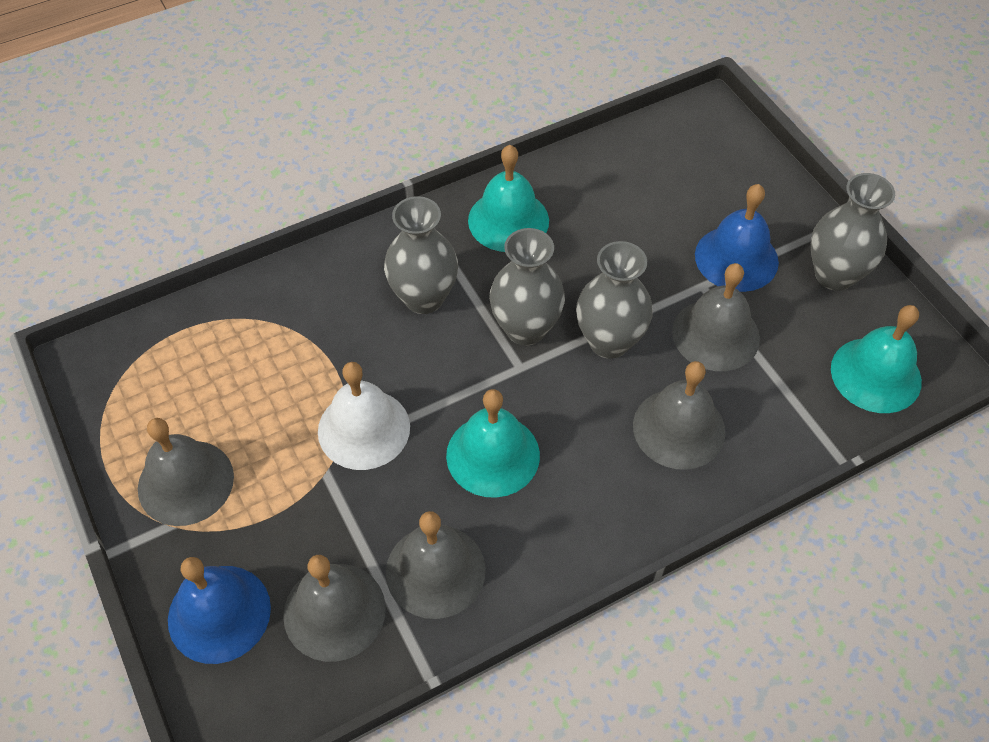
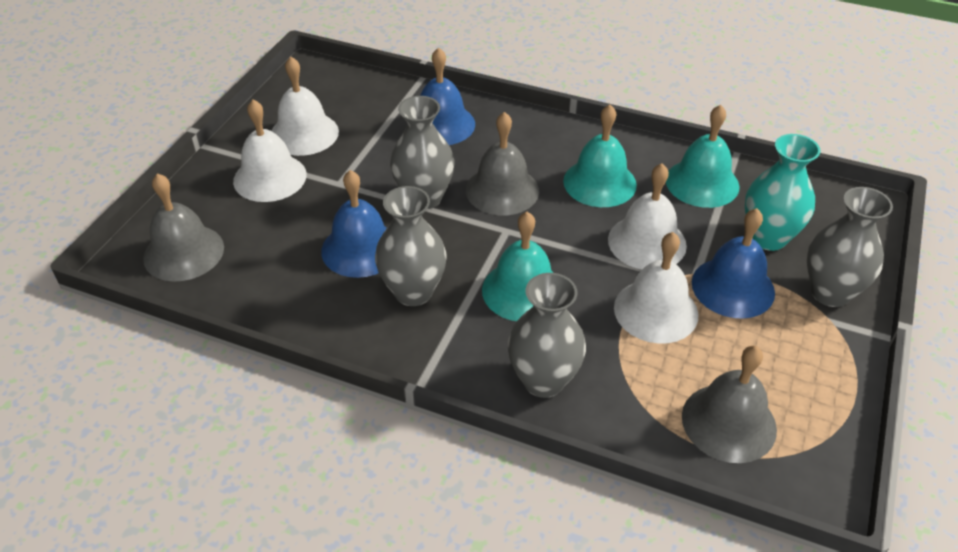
blue bell: [168,557,271,664] [695,184,779,292] = 2 -> [321,170,387,278] [420,47,475,145] [692,208,775,319] = 3
grey bell: [138,418,234,526] [283,555,386,662] [386,511,486,619] [633,361,726,470] [672,263,760,371] = 5 -> [143,173,224,282] [466,112,539,215] [682,346,777,463] = 3
turquoise vase: none = 0 -> [745,134,820,251] = 1
white bell: [318,362,410,470] = 1 -> [233,100,307,202] [271,56,339,156] [608,163,687,269] [614,232,699,344] = 4

